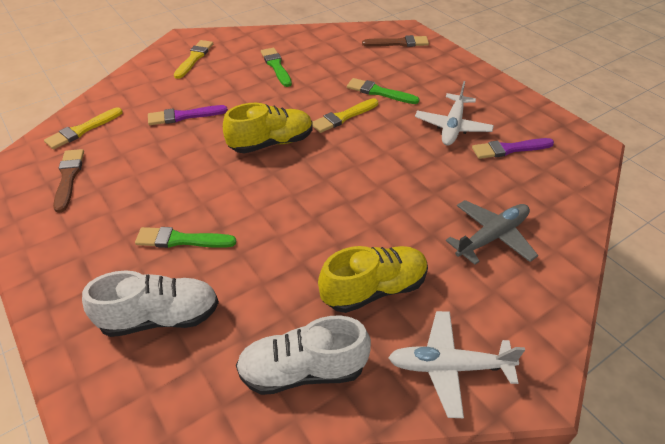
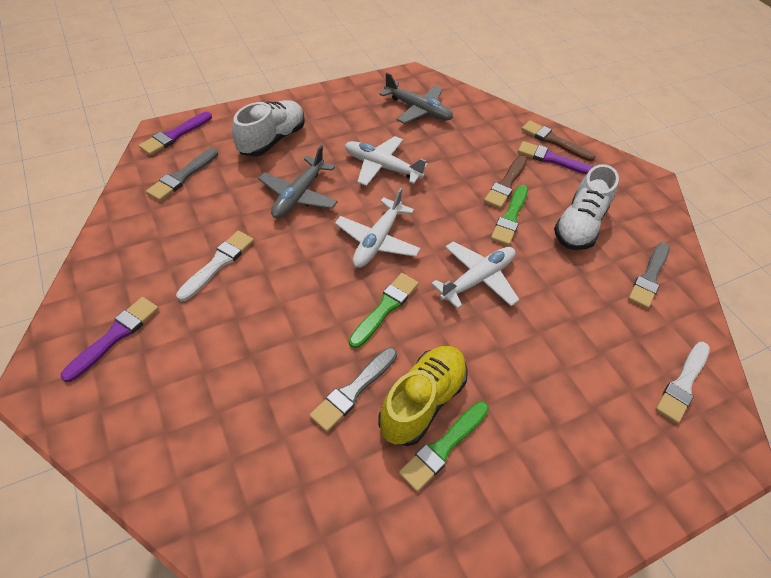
grey brush: none = 0 -> [146,148,218,201] [309,348,397,432] [628,242,670,309] = 3
grey plane: [446,200,538,265] = 1 -> [258,145,338,218] [380,72,453,124] = 2
purple brush: [148,105,228,125] [472,138,554,159] = 2 -> [61,297,159,382] [139,112,212,155] [518,141,593,174] = 3
white brush: none = 0 -> [176,231,254,301] [655,342,710,424] = 2
white plane: [388,311,525,418] [415,81,494,146] = 2 -> [335,188,421,268] [345,136,428,186] [431,241,519,309] = 3
yellow brush: [44,107,123,150] [174,40,213,79] [312,98,378,133] = 3 -> none = 0
yellow shoe: [223,103,313,153] [318,246,428,313] = 2 -> [378,346,468,446] = 1

